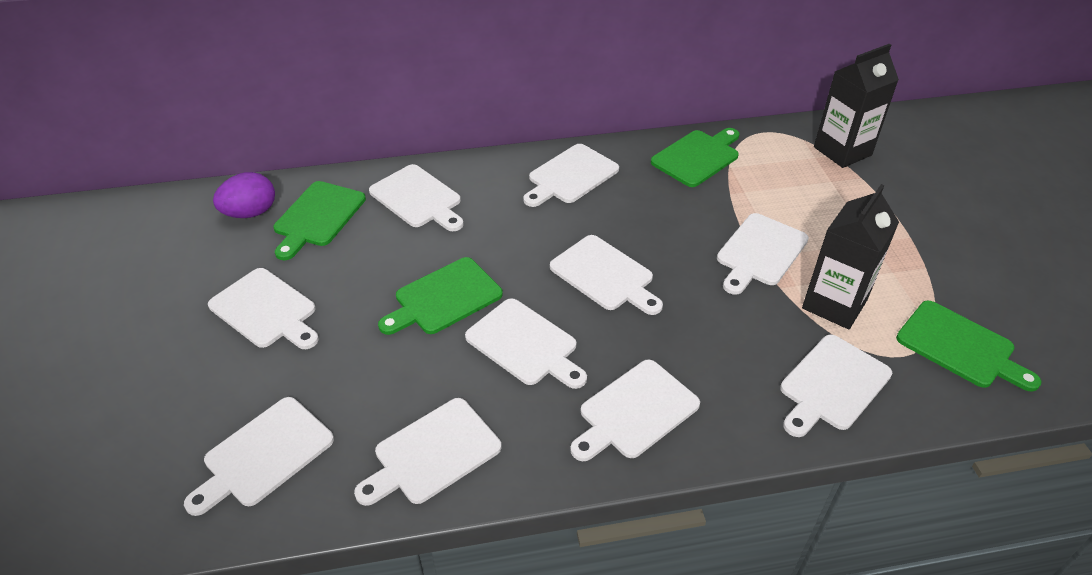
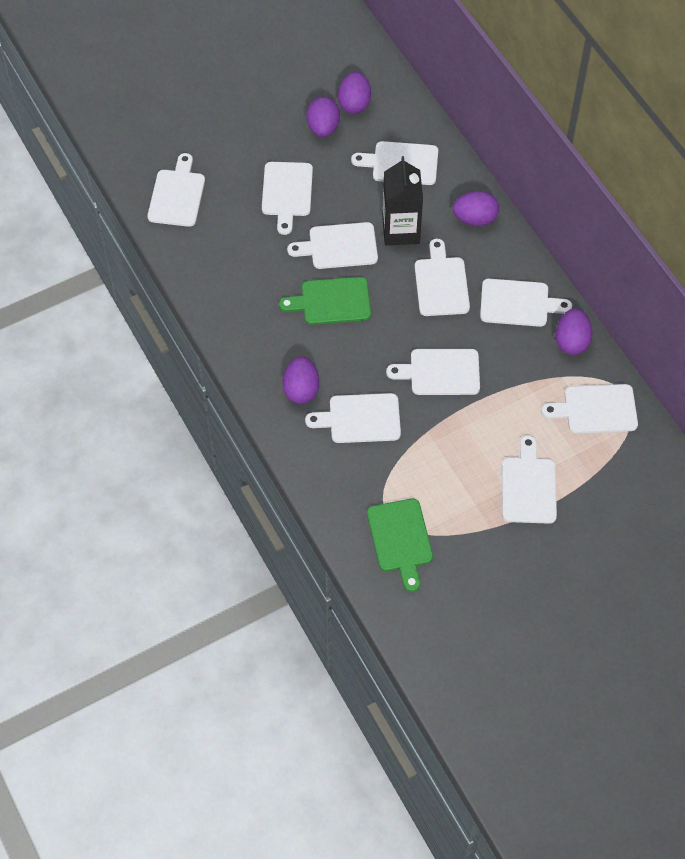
black carton: [802,184,899,329] [814,44,899,168] = 2 -> [382,156,423,246] = 1
green cutting board: [273,181,366,260] [378,257,503,335] [651,128,739,187] [896,300,1042,392] = 4 -> [279,277,371,325] [367,498,433,592] = 2
purple egg: [213,172,275,218] = 1 -> [283,356,319,404] [307,97,340,137] [338,72,371,114] [453,191,499,226] [555,308,592,355] = 5

